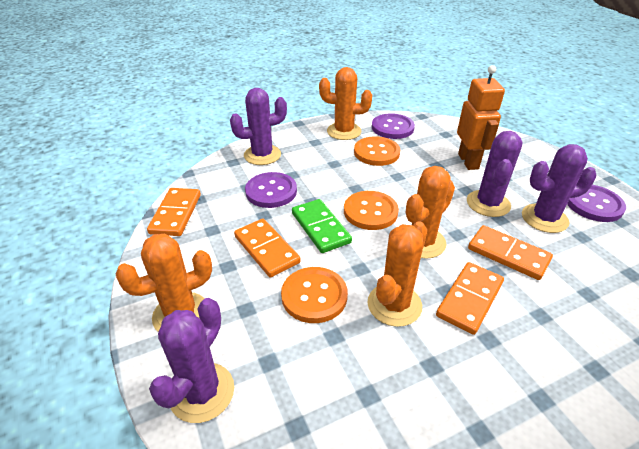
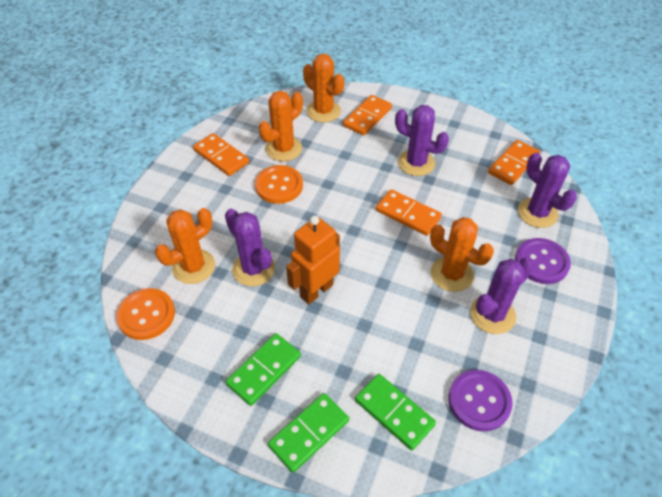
green domino: [292,199,352,253] = 1 -> [226,333,301,406] [268,393,349,473] [355,374,436,450] = 3
orange button: [281,267,348,323] [344,191,399,230] [354,136,400,166] = 3 -> [116,288,175,340] [255,165,303,204] = 2
purple button: [245,172,297,208] [372,113,415,139] [567,185,626,222] = 3 -> [448,370,513,431] [515,238,571,284] = 2

